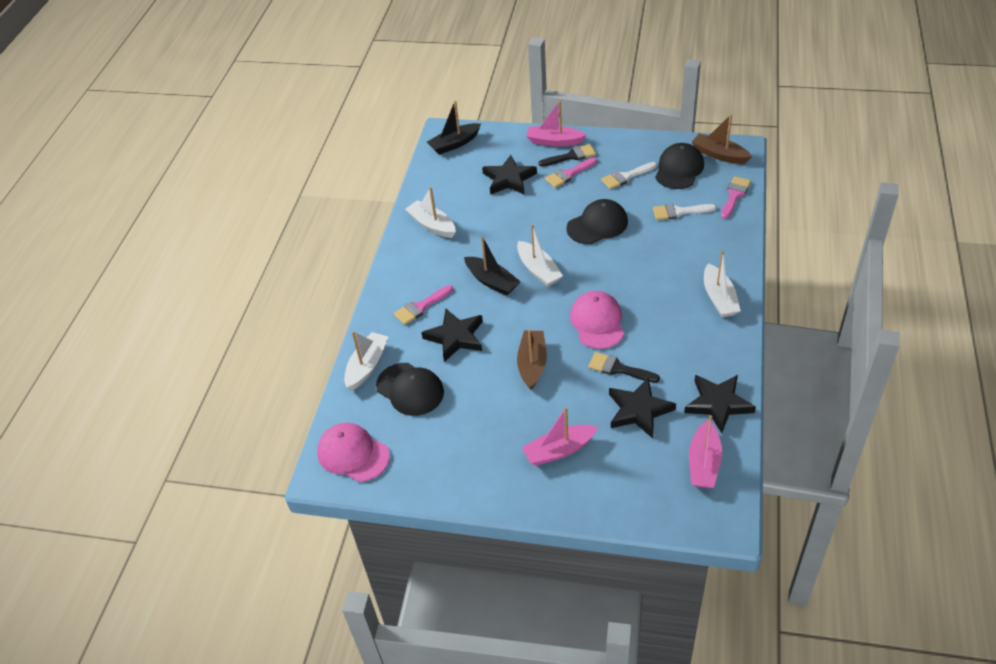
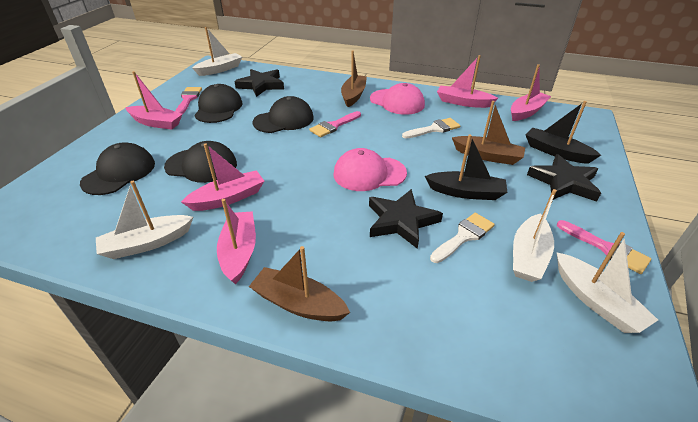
black brush: [539,144,596,167] [588,352,660,383] = 2 -> none = 0
black cap: [376,363,444,416] [566,199,628,244] [655,143,704,189] = 3 -> [80,142,155,195] [164,141,237,183] [194,84,243,123] [252,96,314,133] = 4
black star: [421,309,483,362] [482,155,537,195] [609,377,676,438] [684,375,756,433] = 4 -> [234,69,284,97] [369,189,443,249] [527,154,601,202] = 3
brown boat: [517,329,547,390] [692,114,752,164] = 2 -> [249,246,350,321] [341,51,367,107] [452,101,525,165] = 3
pink boat: [522,407,598,466] [526,100,587,146] [689,415,722,488] = 3 -> [125,71,183,130] [181,143,264,211] [217,199,256,284] [437,55,498,108] [511,64,551,121] = 5

